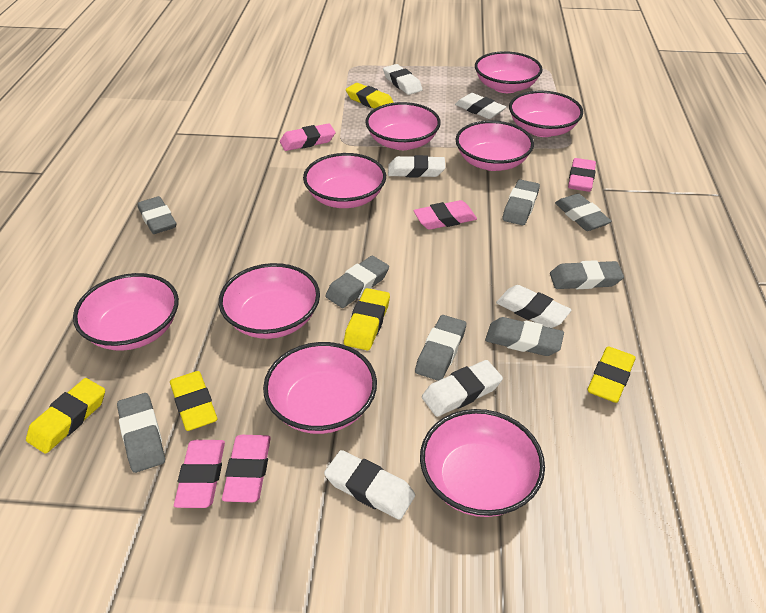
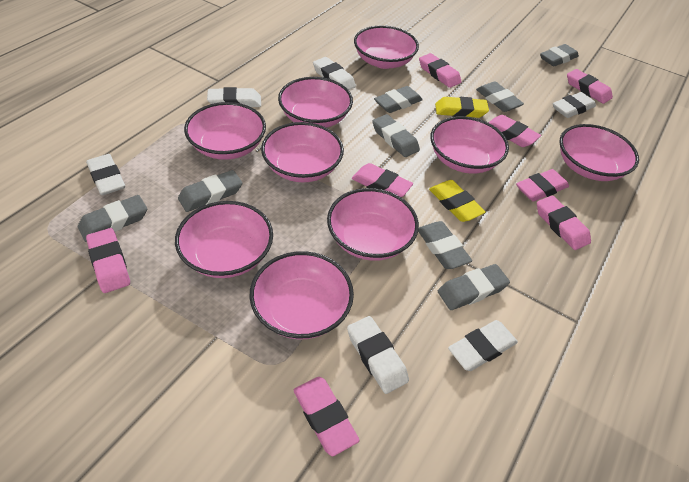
pink eraser: [174,440,225,508] [222,435,271,503] [280,123,335,151] [413,200,477,230] [568,158,596,192] = 5 -> [86,228,130,293] [294,377,360,456] [352,163,413,197] [419,53,462,88] [488,115,541,147] [516,169,569,202] [537,195,591,250] [567,69,613,104] = 8
yellow eraser: [26,378,105,454] [170,371,217,431] [344,288,390,350] [346,83,394,109] [587,347,636,403] = 5 -> [429,180,486,222] [435,97,489,118] = 2

